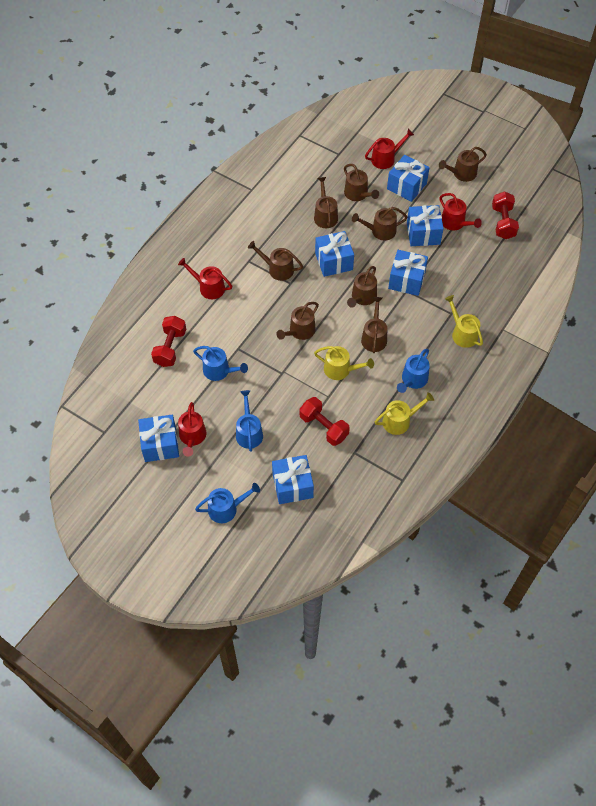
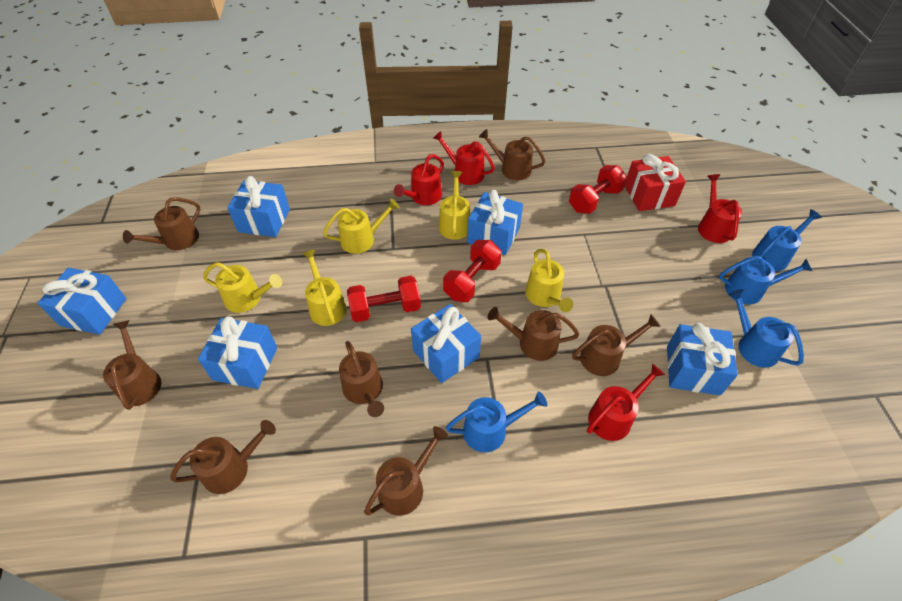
red gift: none = 0 -> [625,154,686,211] = 1
yellow watering can: [314,346,374,380] [375,392,434,435] [445,295,483,348] = 3 -> [203,262,282,313] [302,249,347,326] [323,198,400,254] [439,171,471,240] [525,249,573,312] = 5

